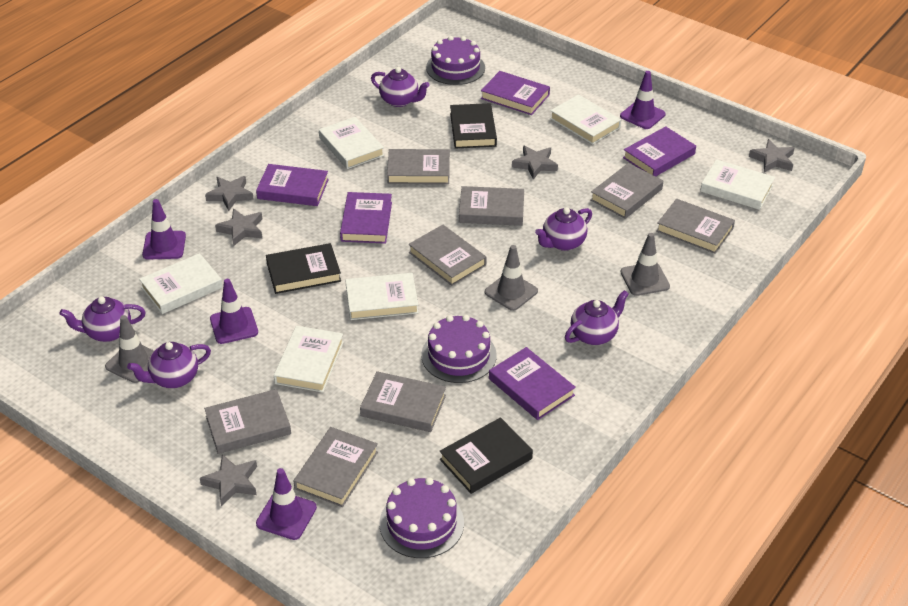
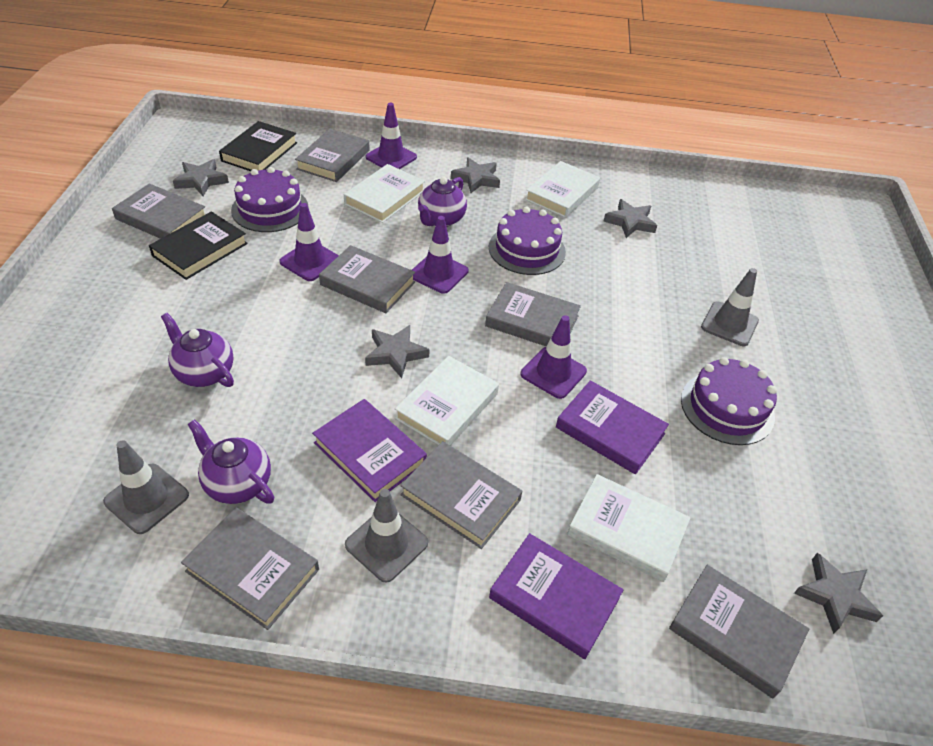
black book: [266,243,341,294] [440,417,533,494] [450,103,497,149] = 3 -> [149,212,248,280] [219,121,297,171] = 2
grey book: [204,389,291,454] [294,427,378,507] [360,371,446,432] [387,149,450,184] [408,225,487,286] [459,186,524,226] [590,163,663,219] [656,199,735,254] = 8 -> [112,183,205,239] [181,508,319,630] [295,129,370,182] [319,245,415,313] [400,441,522,549] [485,282,581,347] [669,565,809,699] = 7
purple book: [256,164,329,206] [340,192,392,244] [481,71,550,115] [489,347,576,420] [623,126,696,177] = 5 -> [312,399,427,502] [489,533,624,659] [556,380,669,474] = 3
purple teapot: [59,297,146,342] [127,342,211,388] [371,67,430,107] [535,207,592,251] [565,290,629,345] = 5 -> [161,313,234,387] [188,419,274,504] [418,177,467,227] = 3
white book: [139,253,223,314] [274,326,344,392] [319,117,384,169] [345,273,419,320] [550,94,621,145] [700,159,775,210] = 6 -> [344,164,425,223] [395,356,499,446] [525,161,600,218] [567,474,690,582] = 4

